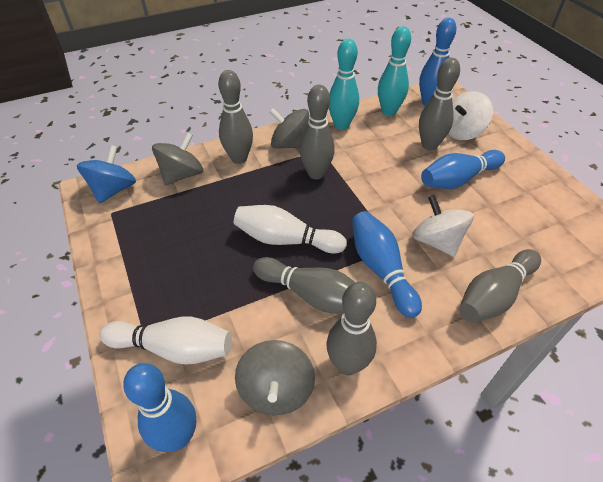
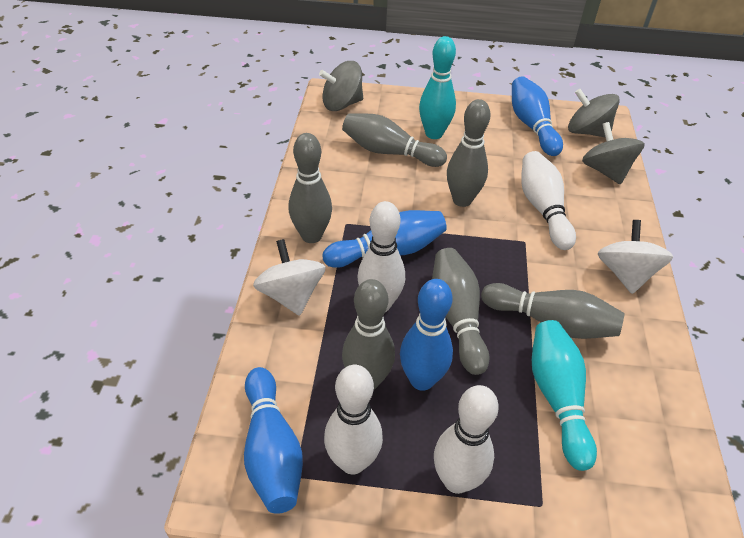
blue spinning top: [77,145,136,204] = 1 -> none = 0
white bowling pin: [99,316,232,365] [234,205,347,254] = 2 -> [324,365,383,474] [358,201,405,312] [434,385,499,494] [521,151,576,250] = 4

